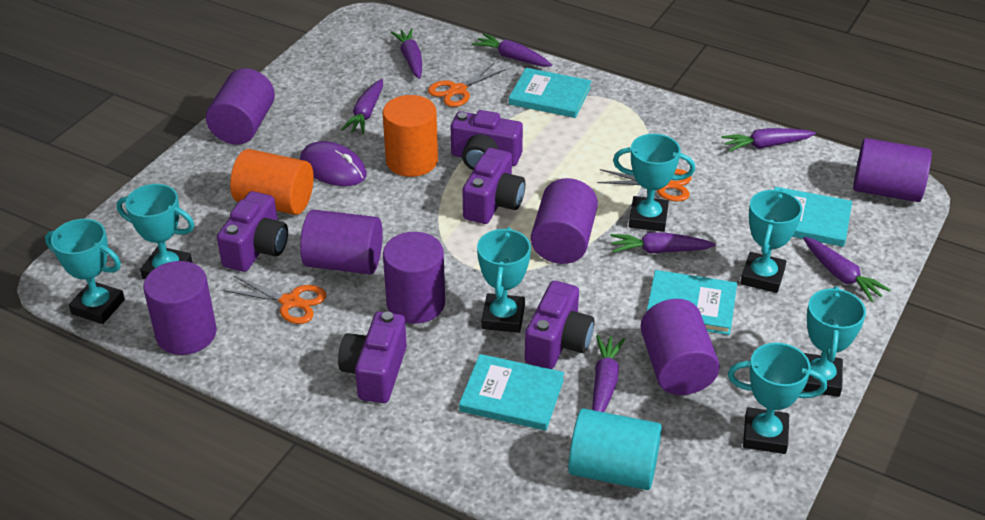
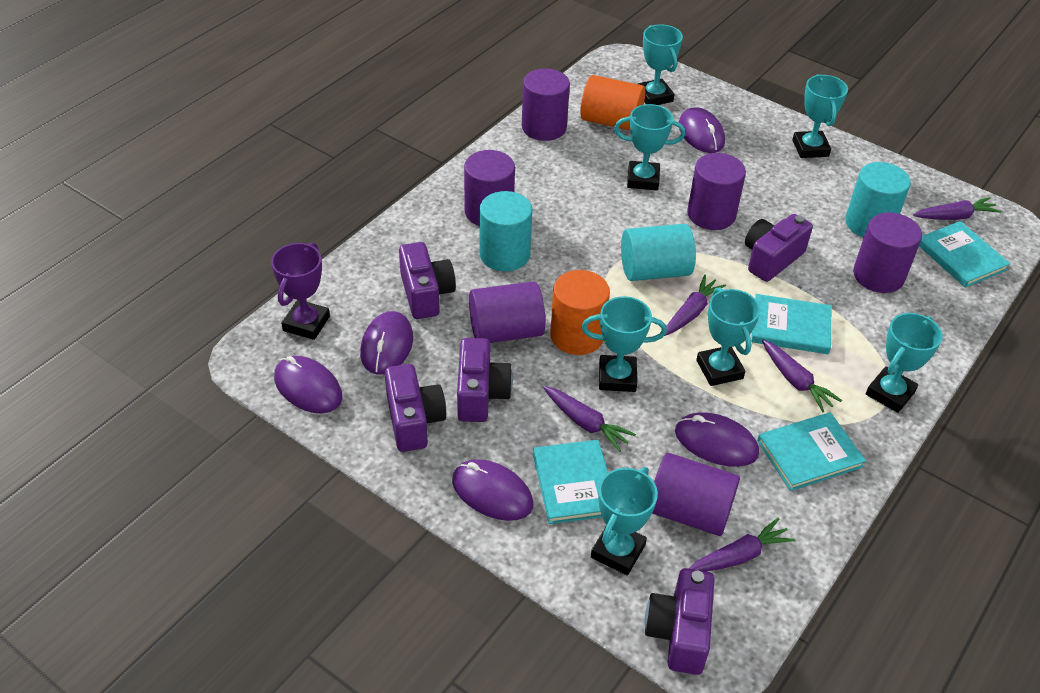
orange scissors: [223,275,326,324] [428,63,506,107] [597,169,692,202] = 3 -> none = 0
purple carrot: [341,79,383,134] [391,28,422,79] [472,33,552,67] [592,335,625,412] [611,232,716,254] [721,128,816,152] [803,237,891,302] = 7 -> [544,386,636,452] [665,275,726,336] [689,518,795,572] [762,339,842,412] [913,197,1001,220] = 5
purple cylinder: [143,261,217,355] [206,68,275,145] [300,210,383,274] [383,232,445,324] [531,178,598,264] [640,299,720,395] [853,138,932,202] = 7 -> [464,150,515,226] [469,281,545,343] [522,68,570,141] [652,453,740,536] [687,153,746,230] [853,212,922,293] = 6
purple mouse: [300,141,367,186] = 1 -> [274,356,342,414] [360,311,413,375] [452,459,533,521] [675,412,759,467] [679,107,725,153] = 5
purple trophy: none = 0 -> [271,242,330,340] = 1
turquoise cylinder: [568,408,662,490] = 1 -> [479,191,532,271] [621,224,696,281] [845,162,911,237] = 3

